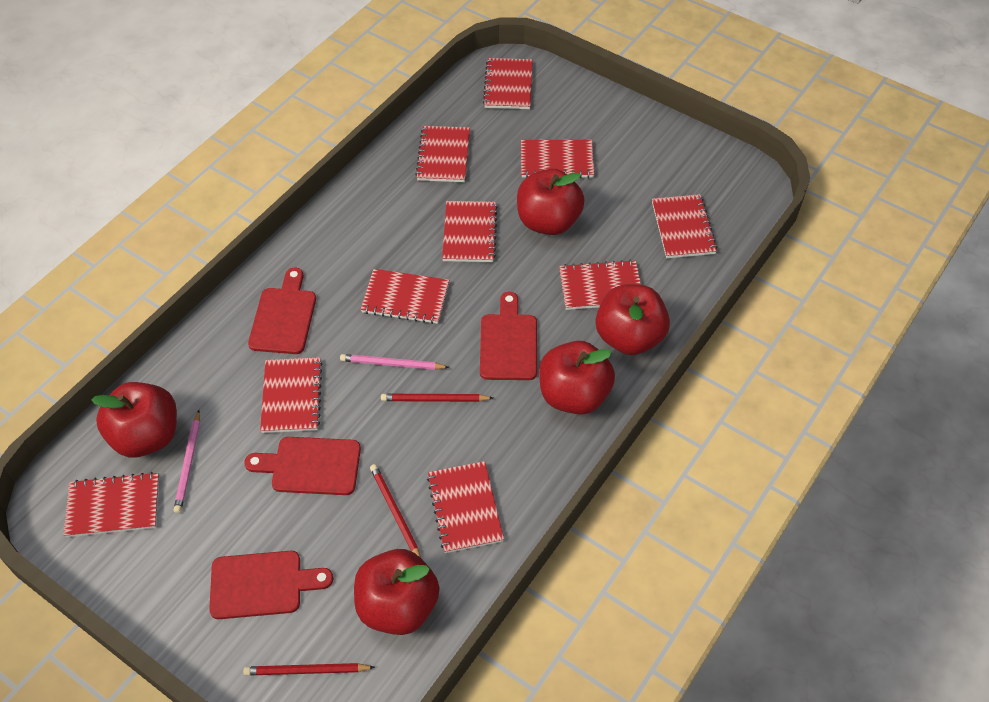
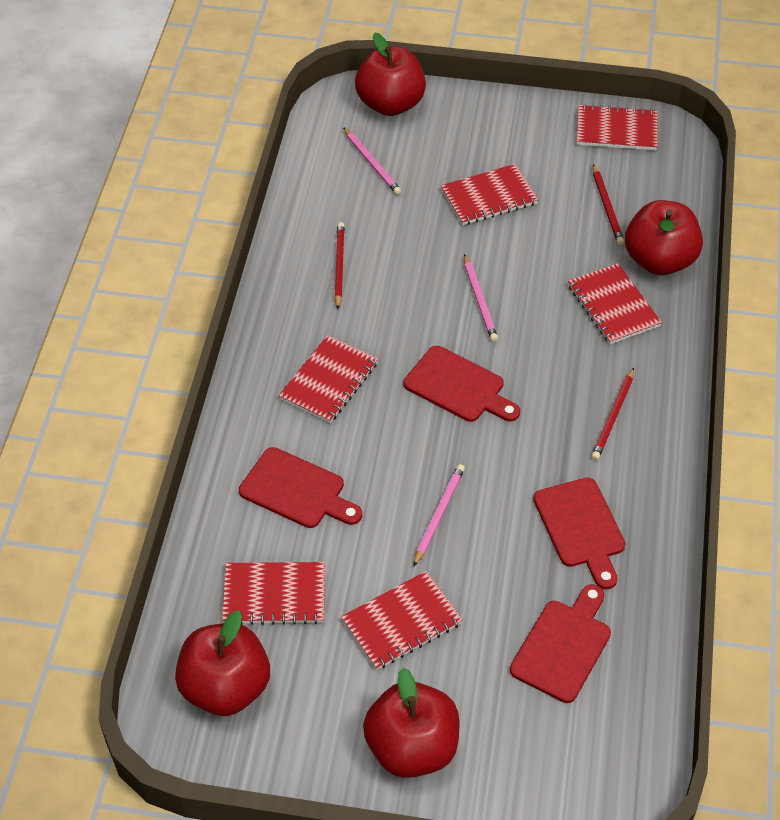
pink pencil: [174,410,200,513] [340,354,450,370] = 2 -> [343,127,401,195] [413,464,465,567] [464,254,498,342] = 3
red apple: [91,382,177,458] [354,549,439,635] [517,169,585,235] [539,341,615,415] [596,284,670,355] = 5 -> [175,610,270,716] [355,33,426,116] [363,668,460,778] [625,200,703,275] = 4
red notebook: [63,472,159,537] [260,357,322,433] [361,269,449,324] [415,126,470,182] [427,461,504,553] [442,201,498,262] [483,58,533,109] [521,140,594,178] [559,260,641,310] [652,194,717,258] = 10 -> [222,562,325,625] [279,335,378,423] [341,571,463,670] [441,164,539,225] [568,263,662,344] [577,104,657,150] = 6

